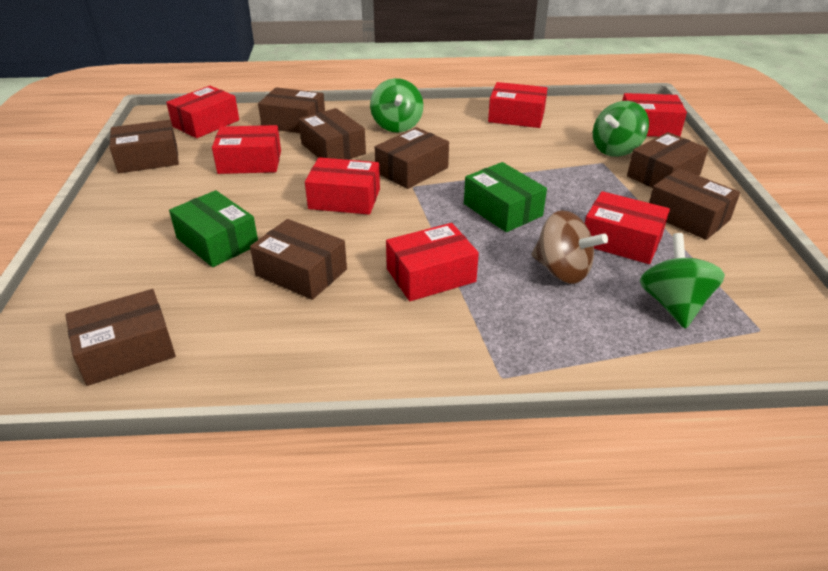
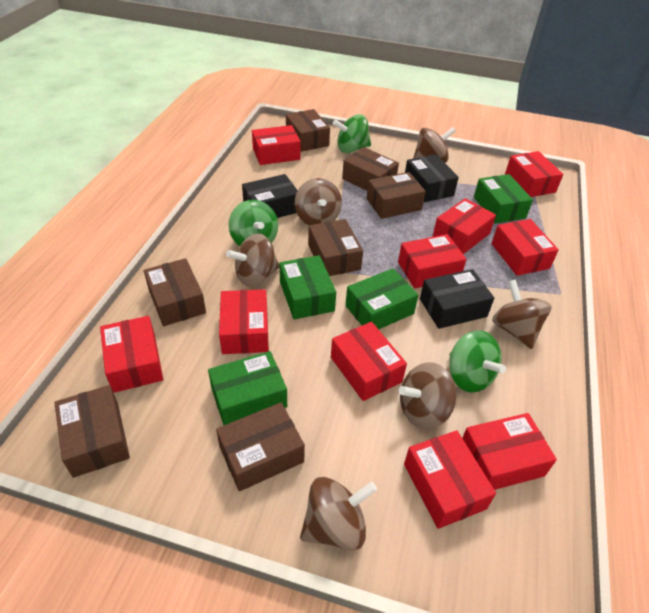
black box: none = 0 -> [242,174,298,218] [405,154,459,202] [420,269,494,329] = 3
brown box: [66,289,176,386] [109,120,179,173] [250,219,347,300] [258,87,325,133] [299,108,366,160] [375,127,449,189] [627,132,708,188] [649,168,740,240] = 8 -> [54,385,130,478] [144,258,206,326] [216,403,305,491] [286,109,330,152] [308,219,363,276] [342,147,399,191] [366,172,426,219] = 7
brown spinning top: [531,210,608,284] = 1 -> [226,234,279,287] [295,178,342,225] [300,477,377,550] [399,362,457,429] [413,127,456,163] [492,279,552,349] = 6
green box: [169,190,258,267] [464,162,547,232] = 2 -> [208,351,287,425] [279,255,336,319] [345,269,419,329] [474,174,533,224] = 4
red box: [166,86,239,138] [212,125,281,174] [305,157,380,215] [386,223,479,301] [488,82,548,128] [585,191,670,264] [622,93,687,137] = 7 -> [100,316,163,393] [219,289,269,354] [252,125,301,165] [331,322,407,401] [398,234,467,288] [404,430,496,529] [433,198,496,254] [462,413,557,490] [491,219,559,276] [505,151,563,197] = 10

